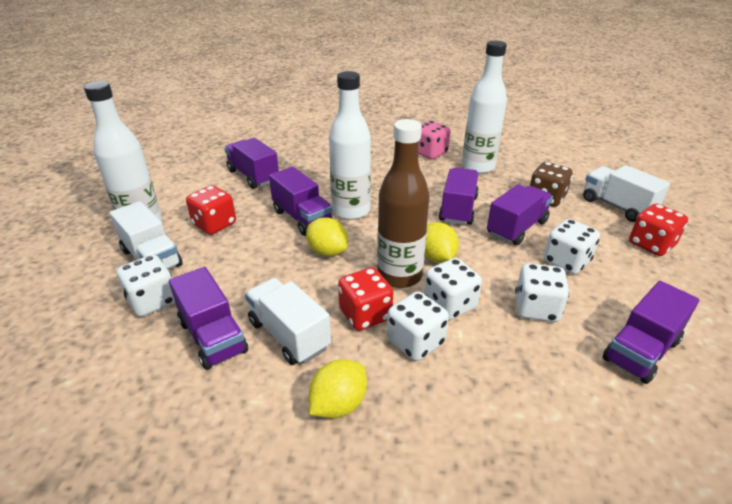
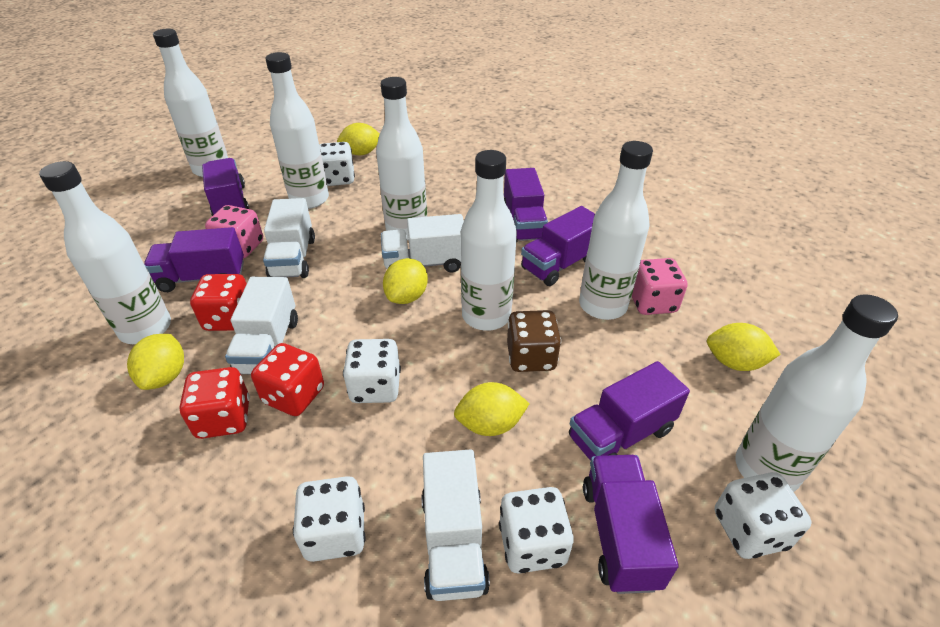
brown bottle: [377,119,429,288] = 1 -> none = 0
pink dice: [418,121,450,159] = 1 -> [205,205,263,258] [632,258,687,315] = 2
white bottle: [84,81,162,221] [329,71,371,220] [462,41,507,174] = 3 -> [39,161,171,344] [153,29,228,177] [265,52,329,209] [376,77,427,240] [461,150,517,331] [579,141,653,320] [736,294,898,492] = 7
white truck: [109,201,183,270] [245,278,331,365] [583,165,670,222] = 3 -> [225,277,298,374] [263,198,315,278] [381,214,464,273] [421,449,490,601] = 4
yellow lemon: [306,217,348,257] [309,359,367,418] [425,222,459,263] = 3 -> [127,334,184,390] [337,123,380,155] [383,258,428,304] [454,382,530,436] [707,323,781,371] = 5

